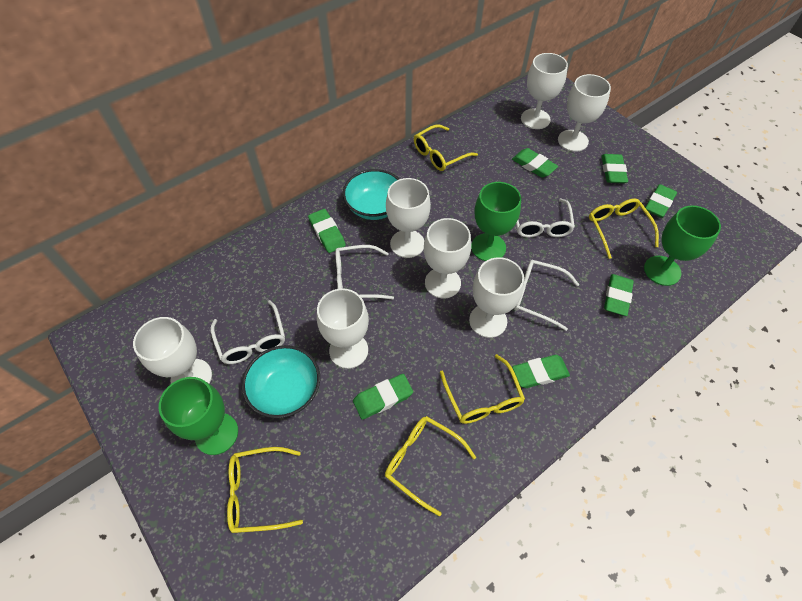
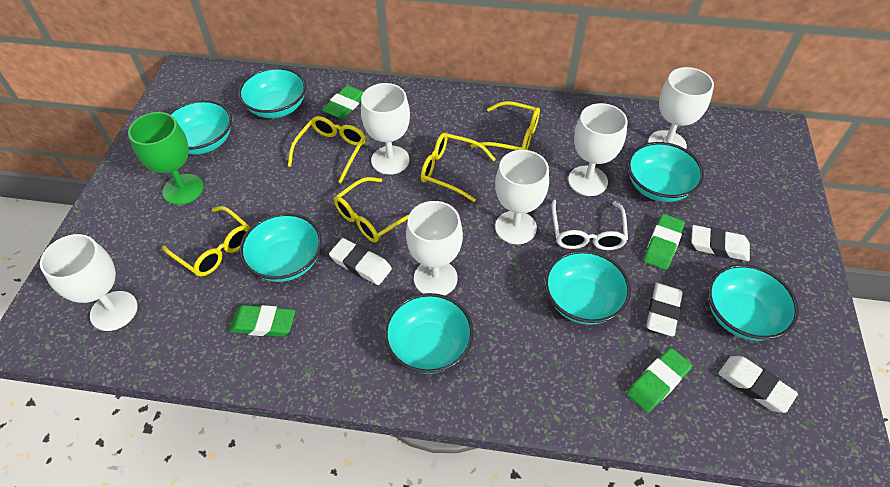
green eraser: [308,209,346,253] [353,374,413,420] [512,148,558,178] [512,355,570,388] [602,154,628,183] [604,274,634,316] [645,184,677,218] = 7 -> [229,305,295,337] [322,85,364,119] [627,348,692,413] [644,214,685,270] = 4
green goblet: [159,377,238,455] [471,182,521,261] [644,206,721,286] = 3 -> [128,112,203,205] = 1
turquoise bowl: [242,345,320,418] [343,169,399,220] = 2 -> [168,100,232,155] [238,67,306,118] [240,213,322,282] [384,293,474,374] [545,250,631,325] [627,142,704,202] [708,264,799,341] = 7
white eraser: none = 0 -> [329,238,392,285] [646,283,683,336] [691,225,750,261] [718,356,798,413] = 4
white glasses: [211,300,285,364] [335,245,394,300] [514,260,579,331] [516,198,575,238] = 4 -> [551,200,628,250] = 1
white goblet: [133,317,212,384] [317,288,369,369] [386,178,431,258] [424,218,471,299] [469,257,524,338] [521,53,568,129] [558,74,611,152] = 7 -> [40,234,138,331] [361,83,410,175] [406,201,463,296] [495,150,549,244] [568,103,628,196] [648,67,714,149] = 6

